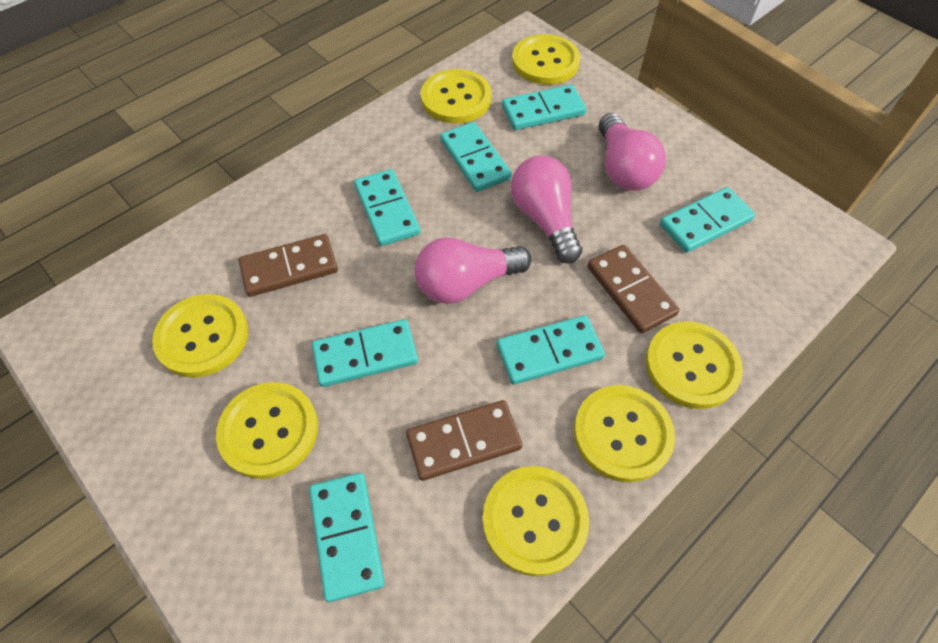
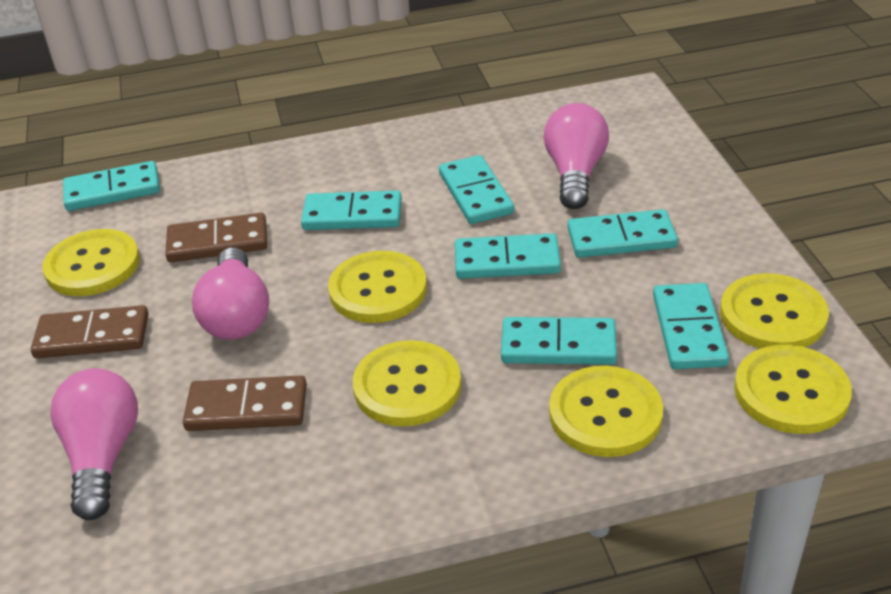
yellow button: [152,294,248,378] [216,382,318,479] [421,69,492,124] [482,466,589,577] [512,34,580,85] [574,385,675,482] [646,321,743,409] = 7 -> [42,229,140,296] [328,251,427,323] [353,340,461,426] [549,366,663,457] [720,273,829,349] [734,345,852,434] = 6

